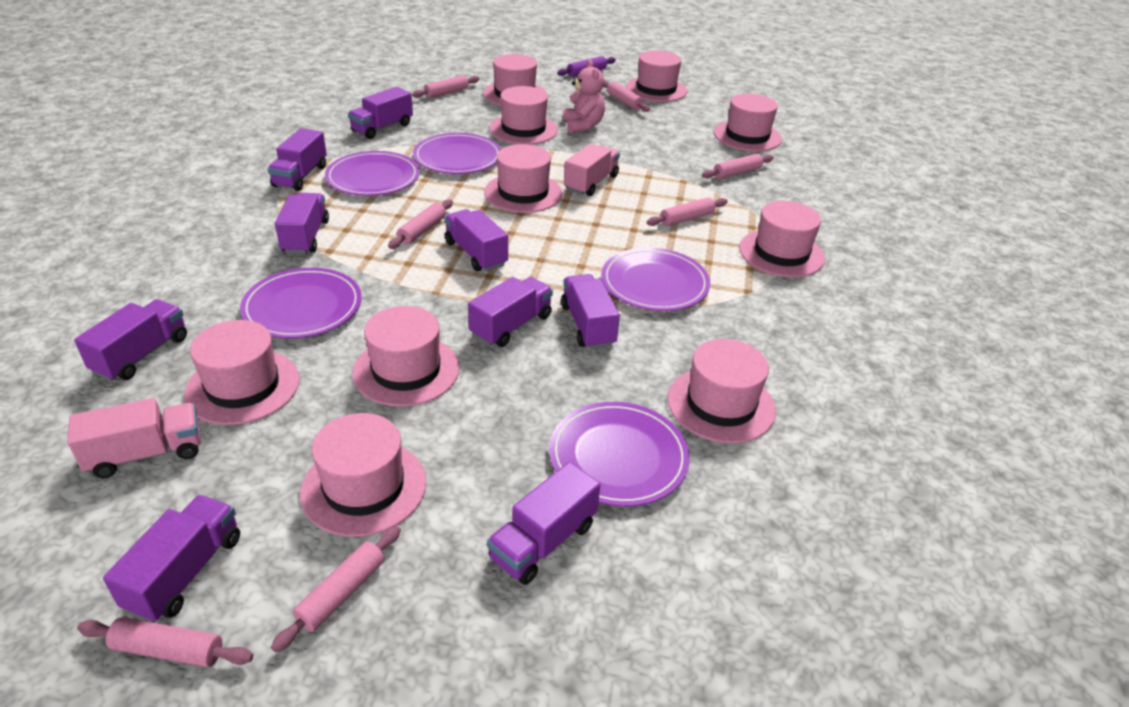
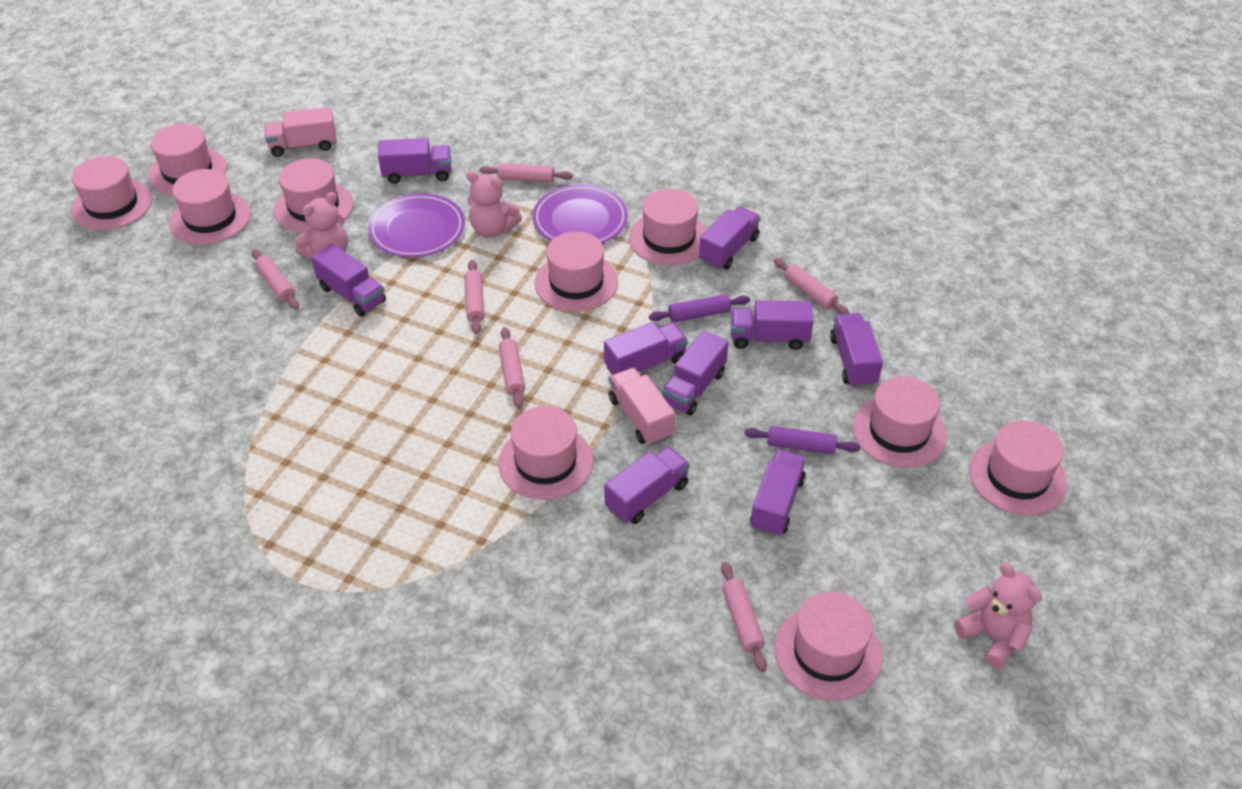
pink rolling pin: [77,617,253,667] [271,526,401,652] [388,199,453,249] [412,75,480,98] [603,80,650,112] [647,197,728,226] [702,154,774,179] = 7 -> [252,249,299,310] [464,260,485,334] [479,163,573,183] [499,327,525,409] [721,562,767,672] [774,258,850,314] = 6
pink teddy bear: [563,60,605,133] = 1 -> [294,192,348,260] [466,171,522,238] [954,562,1042,669] = 3
purple plate: [240,268,362,338] [325,151,420,196] [413,133,501,174] [549,402,690,507] [601,247,710,311] = 5 -> [368,193,465,258] [532,184,628,243] = 2
purple rolling pin: [557,56,616,77] = 1 -> [649,294,750,322] [745,426,860,454] = 2

